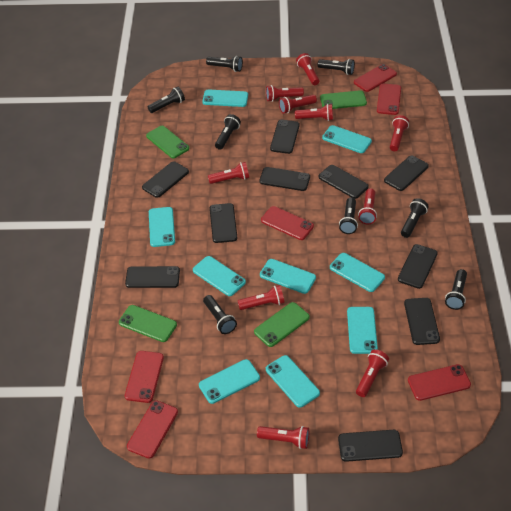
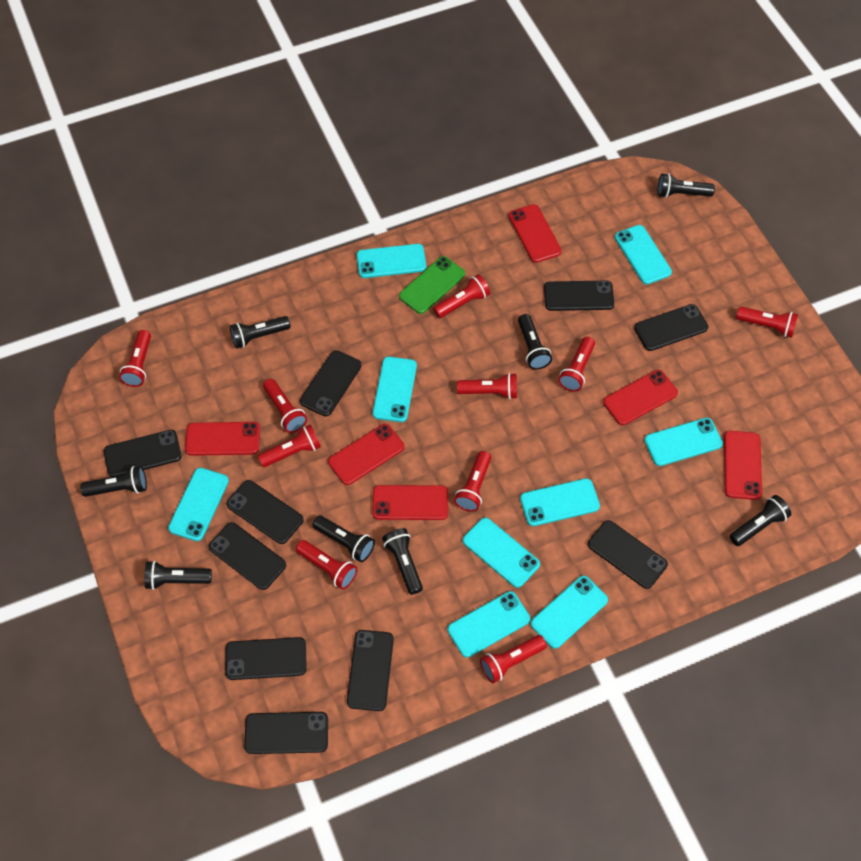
green phone: [119,305,177,342] [146,126,189,158] [254,302,310,347] [320,90,367,109] = 4 -> [399,256,465,314] = 1

